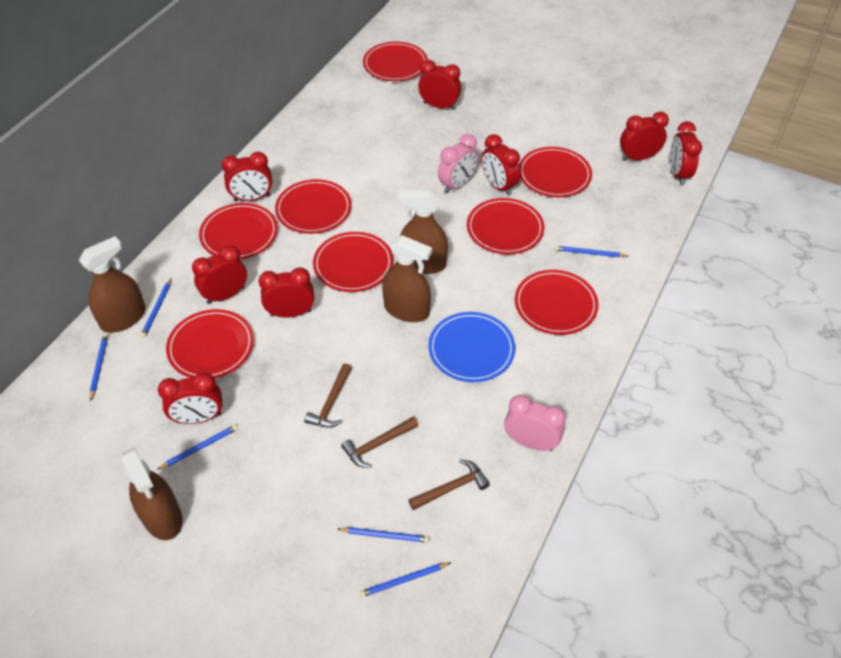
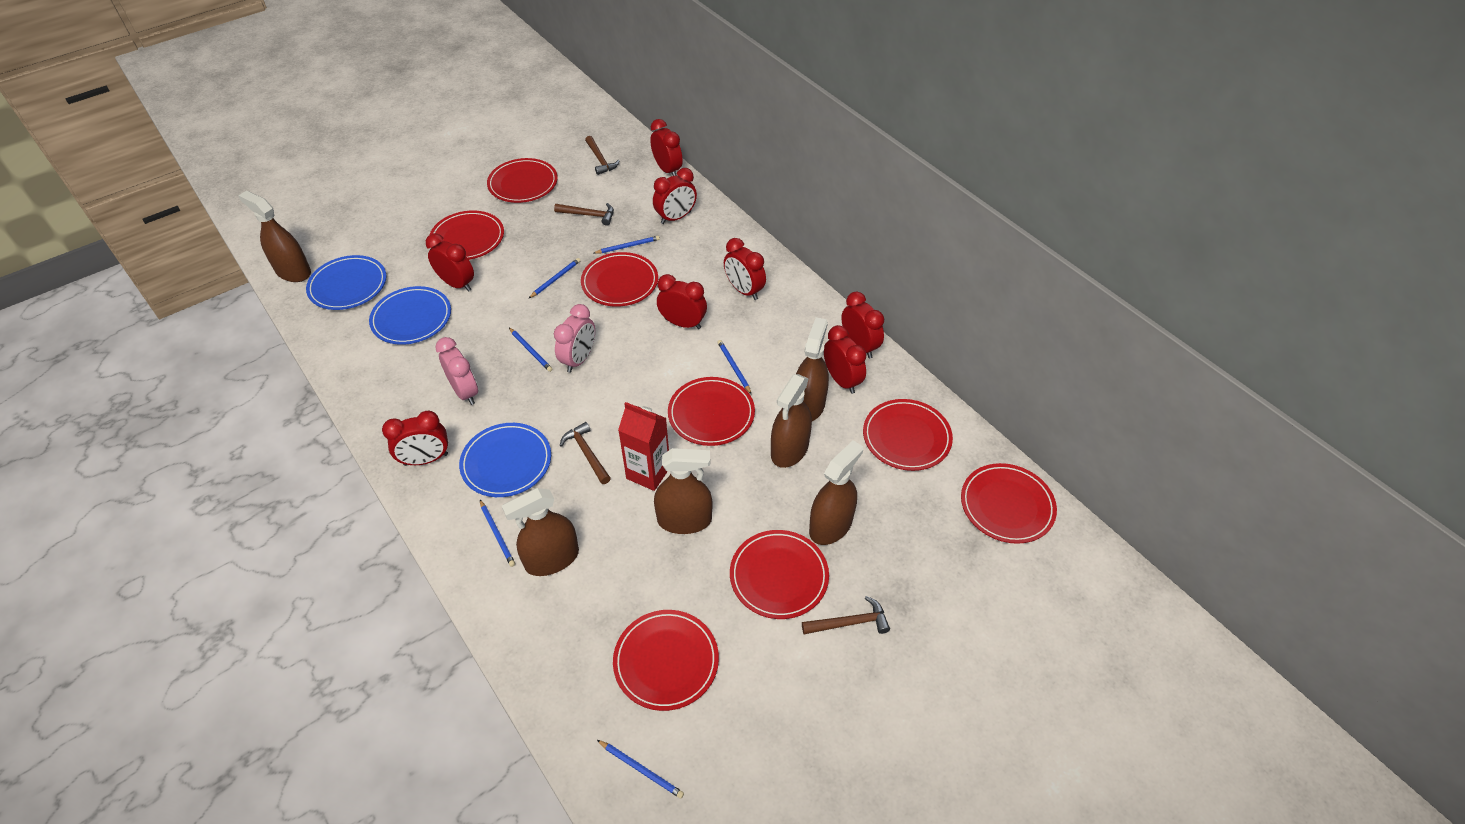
blue plate: [428,312,515,382] = 1 -> [306,255,386,310] [369,286,451,345] [459,423,551,497] = 3
brown hammer: [304,363,352,428] [341,417,418,468] [408,459,490,510] = 3 -> [554,203,614,226] [560,422,611,484] [585,136,620,175] [802,596,890,634] = 4
brown spray bottle: [79,236,146,333] [121,447,183,540] [382,235,432,322] [398,189,448,274] = 4 -> [238,191,311,282] [502,488,579,576] [654,448,713,534] [771,374,812,468] [796,317,829,421] [809,440,863,545] = 6
red carton: none = 0 -> [618,402,669,491] = 1

